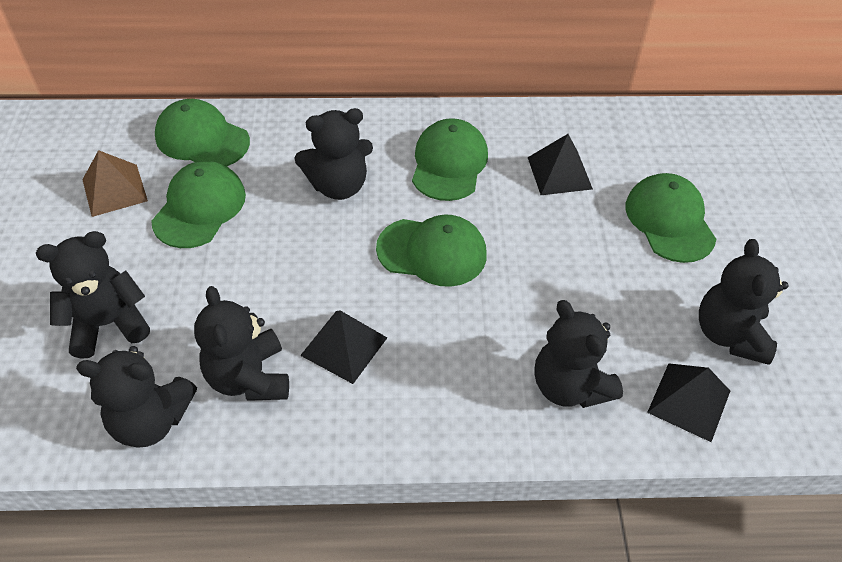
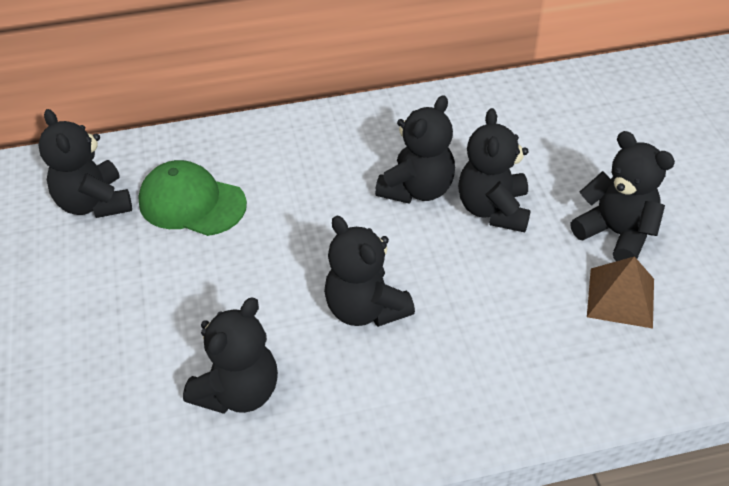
black pyramid: [300,310,387,384] [528,134,593,195] [647,363,730,442] = 3 -> none = 0
green cap: [151,161,246,248] [155,99,250,166] [376,214,487,287] [412,118,488,201] [626,173,716,263] = 5 -> [138,160,247,236] = 1

